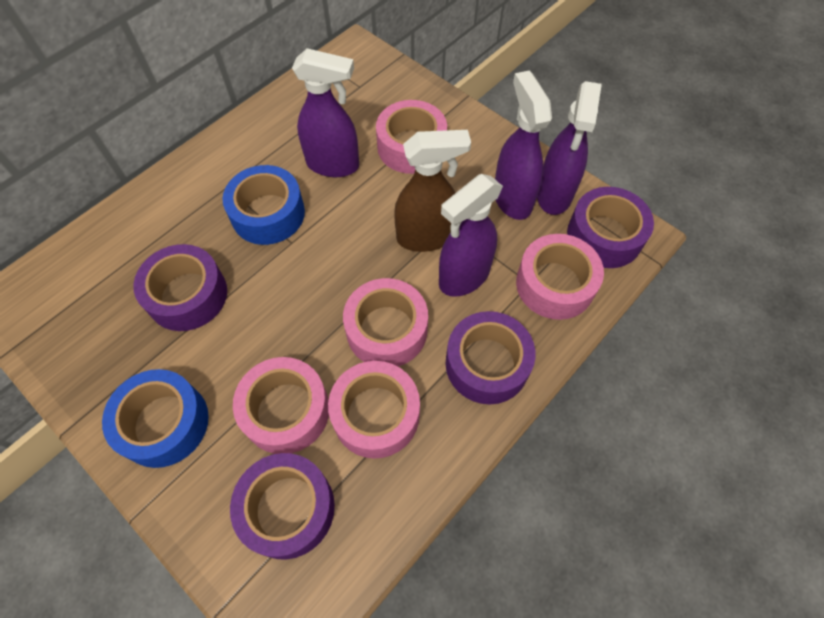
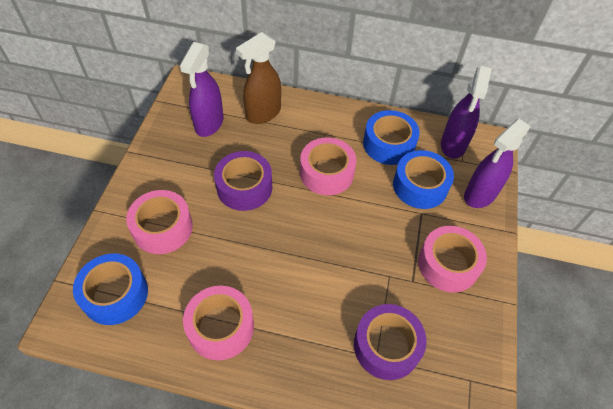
blue tape: [102,369,209,468] [222,165,305,245] = 2 -> [73,254,148,325] [363,110,420,165] [393,150,454,209] = 3
pink tape: [233,357,329,454] [328,361,420,459] [343,278,428,367] [376,100,447,174] [516,234,604,320] = 5 -> [126,190,193,254] [183,286,254,360] [300,138,357,195] [418,226,487,293] = 4
purple spray bottle: [292,48,359,177] [439,174,503,297] [495,70,552,220] [537,81,602,215] = 4 -> [180,42,223,137] [441,66,492,159] [464,119,530,208] = 3
purple tape: [133,244,227,331] [230,453,335,560] [445,311,535,404] [567,187,654,268] = 4 -> [214,151,272,211] [354,304,427,380] = 2

